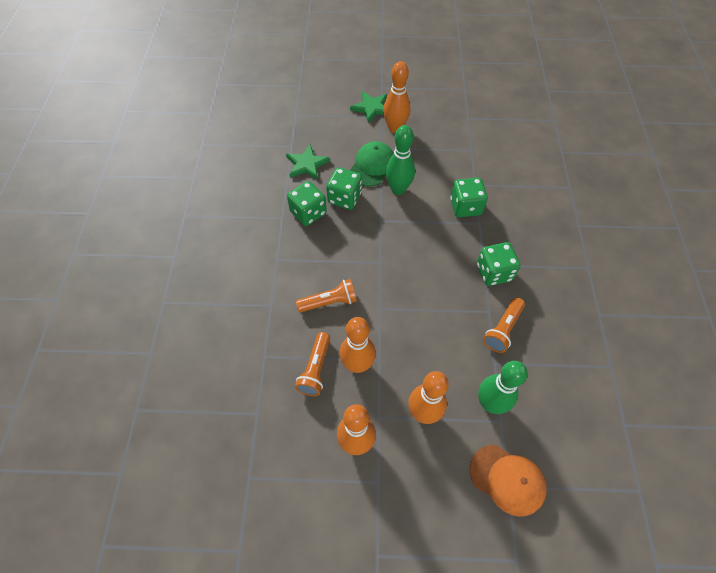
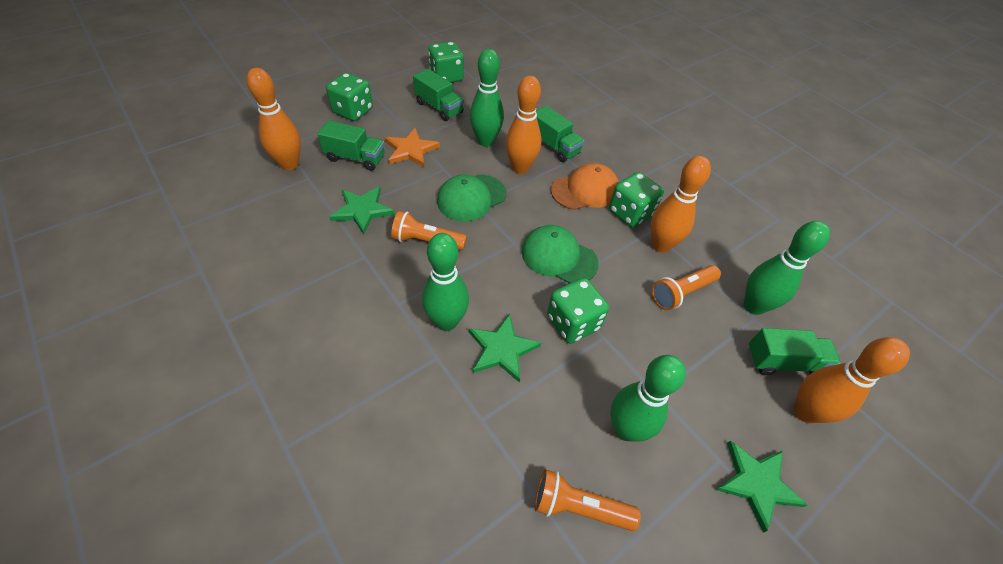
green bowling pin: [386,125,415,195] [478,361,528,414] = 2 -> [422,233,469,331] [470,49,504,147] [610,355,686,442] [744,221,830,315] = 4
green cap: [350,141,394,187] = 1 -> [437,175,506,222] [522,225,599,283] = 2
green star: [286,144,330,180] [350,91,387,123] = 2 -> [329,186,395,234] [469,314,541,383] [715,440,808,533] = 3
green truck: none = 0 -> [317,120,385,171] [413,69,464,121] [536,106,585,162] [748,328,841,375] = 4
orange star: none = 0 -> [385,128,440,167] = 1

